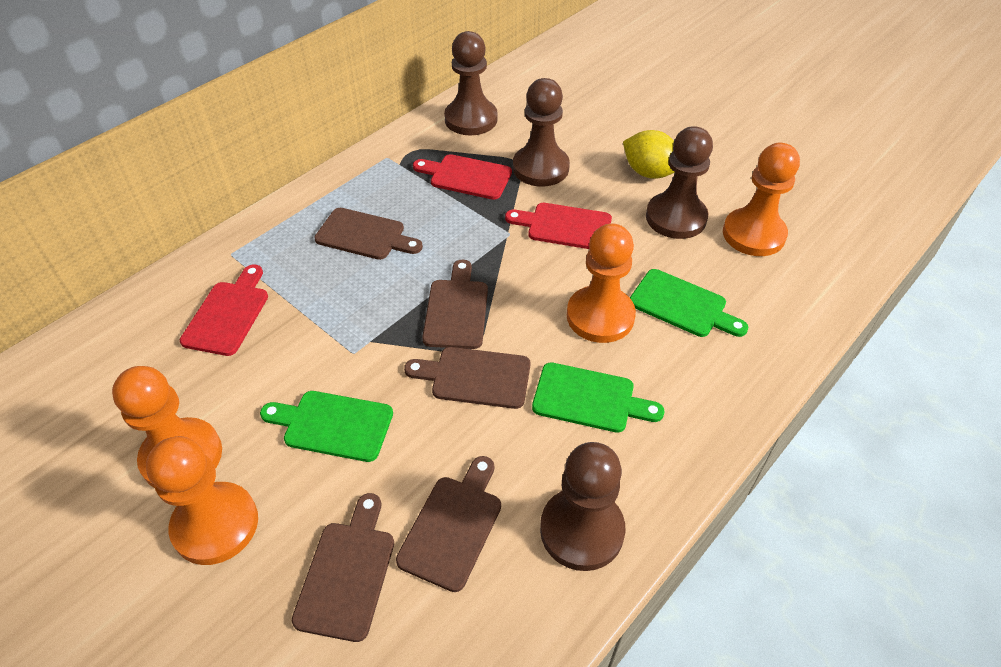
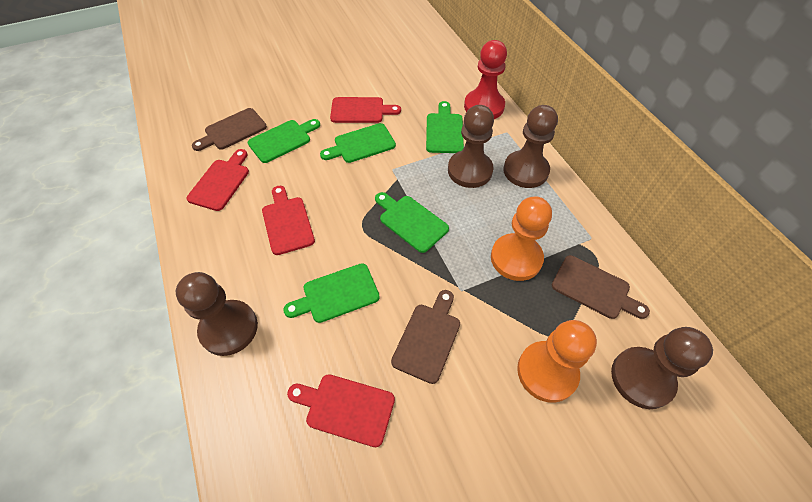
brown cutting board: [292,493,394,642] [314,208,423,260] [396,456,501,592] [404,347,530,409] [422,260,488,349] = 5 -> [192,108,267,151] [391,290,460,384] [552,255,650,319] = 3
green cutting board: [260,391,393,462] [532,362,664,433] [630,269,748,337] = 3 -> [248,119,320,163] [283,263,380,323] [320,123,396,163] [375,192,449,253] [426,101,464,153] = 5
orange pawn: [112,366,222,488] [146,436,258,565] [567,223,636,343] [723,143,800,256] = 4 -> [491,196,552,281] [517,320,597,403] = 2
red cutting board: [180,265,268,356] [413,154,512,200] [505,203,612,249] = 3 -> [186,149,249,211] [262,186,315,255] [287,374,395,447] [330,97,401,123] = 4
red pawn: none = 0 -> [464,40,507,119] = 1
yellow lemon: [623,130,675,179] = 1 -> none = 0

